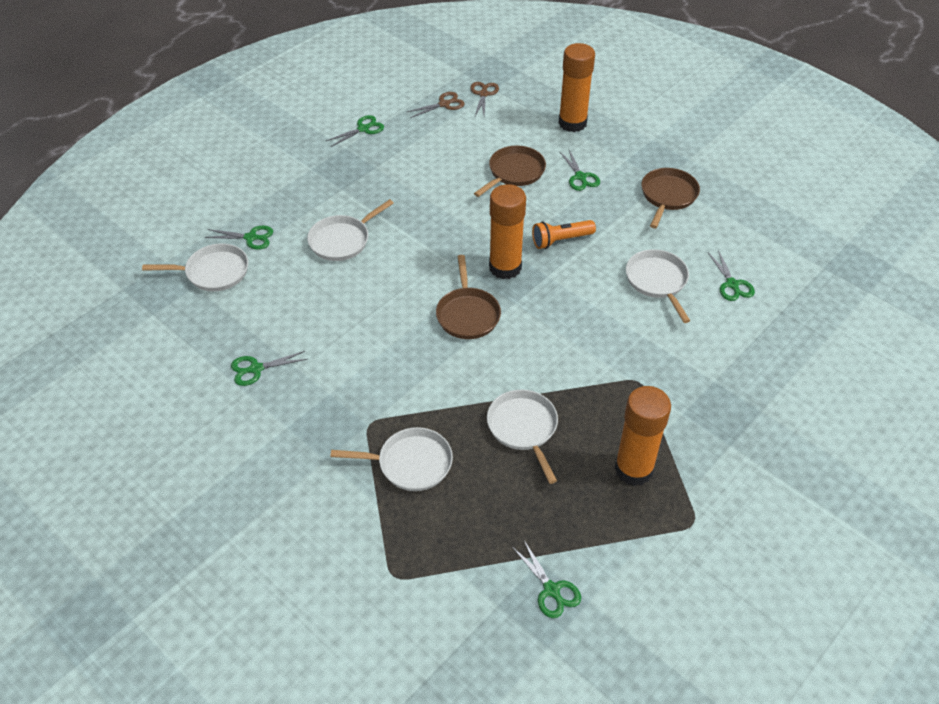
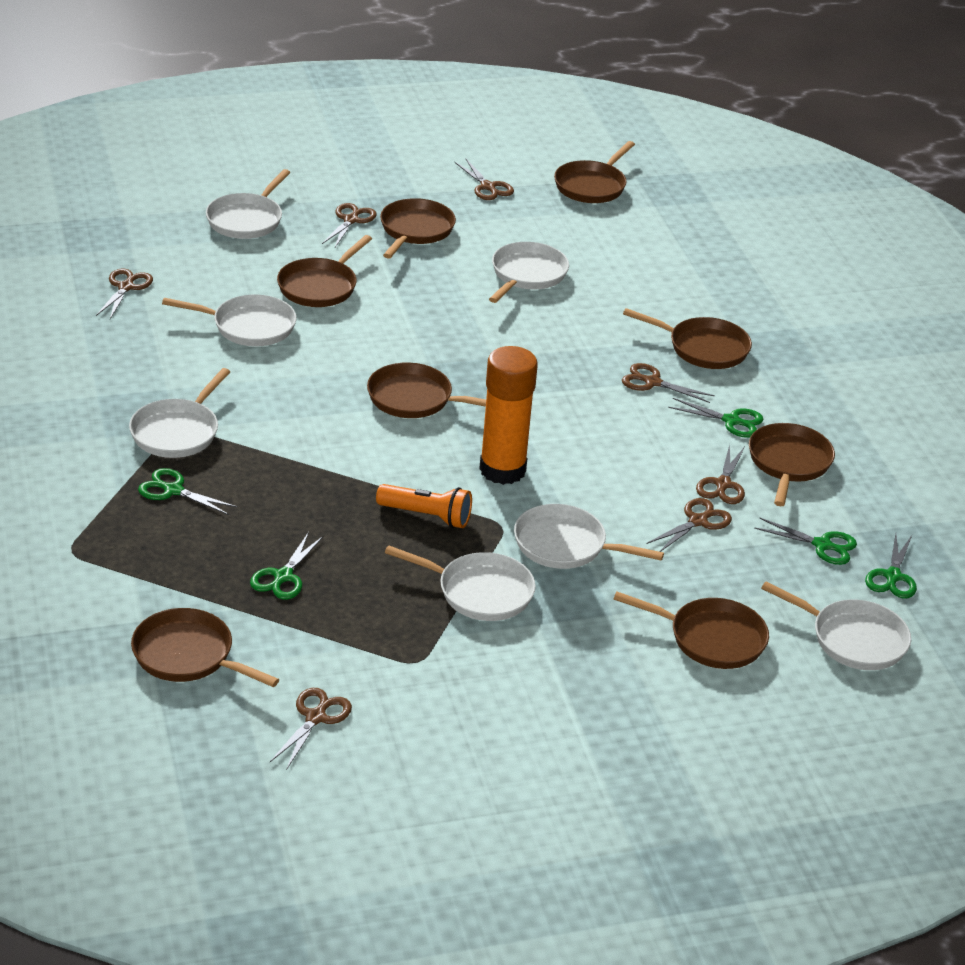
brown pan: [436,255,501,339] [474,146,546,197] [641,168,700,228] = 3 -> [131,608,279,687] [277,235,372,307] [367,363,486,418] [380,198,456,259] [554,141,635,203] [614,592,769,669] [623,308,752,369] [749,423,835,506] = 8
brown scissors: [407,92,464,118] [470,82,499,116] = 2 -> [96,269,153,319] [270,688,352,770] [322,203,376,247] [454,159,514,200] [622,363,715,403] [647,498,732,552] [696,444,745,504] = 7
green scissors: [205,226,273,250] [231,351,308,386] [326,115,384,147] [512,541,581,618] [559,150,600,191] [708,250,755,301] = 6 -> [138,468,238,515] [250,532,324,600] [668,398,763,438] [754,517,857,565] [865,534,917,598] = 5
orange glue stick: [489,184,526,279] [558,43,595,132] [614,386,671,486] = 3 -> [479,346,538,485] = 1
white pan: [142,244,248,291] [307,199,394,261] [331,427,453,491] [487,390,558,484] [626,249,690,323] = 5 -> [129,368,230,458] [162,295,297,346] [206,169,291,239] [385,545,536,621] [489,242,569,303] [514,504,664,569] [761,582,911,670] = 7

